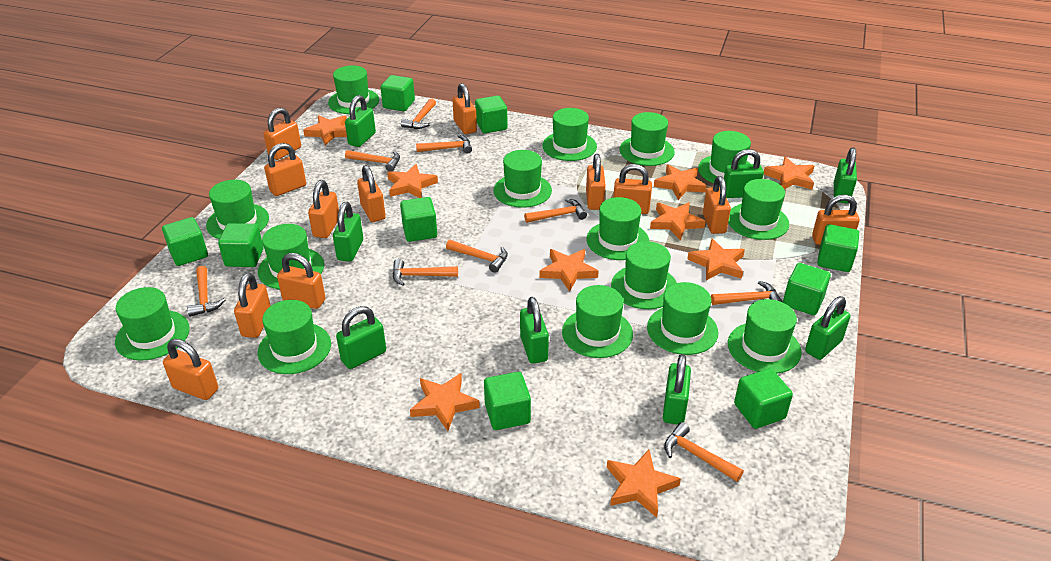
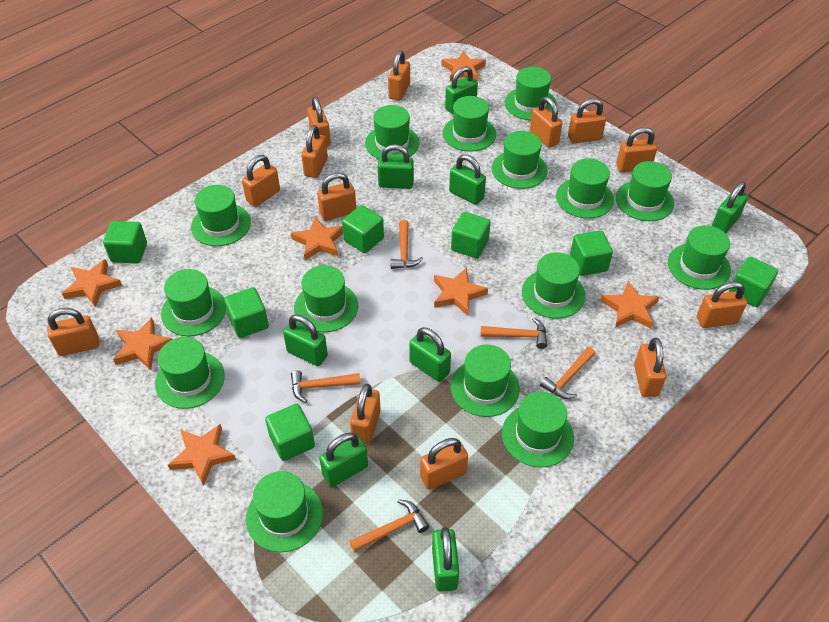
green cube: [162,217,208,266] [218,223,264,267] [380,75,415,111] [400,197,437,242] [475,96,508,133] [484,372,531,430] [734,368,793,429] [783,263,831,315] [817,224,859,272] = 9 -> [103,221,147,264] [224,287,269,338] [265,404,315,461] [342,205,384,253] [451,212,491,259] [570,230,613,276] [729,257,778,307] = 7
orange hammer: [187,266,226,317] [345,150,400,171] [392,259,458,285] [401,99,436,129] [416,135,472,154] [446,240,508,273] [524,199,587,223] [664,422,744,482] [711,281,783,305] = 9 -> [291,370,361,403] [350,499,429,552] [391,220,423,269] [481,318,547,349] [540,347,595,399] = 5
orange padlock: [163,339,218,400] [234,273,271,338] [263,108,301,160] [264,143,306,196] [277,253,326,309] [308,180,339,238] [357,165,386,222] [452,83,477,134] [586,154,606,210] [613,164,652,214] [703,176,731,234] [812,194,860,245] = 12 -> [47,308,99,356] [242,155,280,207] [301,125,328,178] [307,97,331,147] [317,173,356,221] [350,384,381,444] [388,51,410,101] [420,438,468,490] [530,97,562,148] [568,98,606,143] [616,127,657,172] [634,338,666,397] [697,282,747,328] = 13
orange star: [303,115,347,145] [387,164,438,198] [410,373,480,431] [539,249,598,292] [607,449,681,518] [650,202,706,240] [654,165,707,200] [687,238,745,280] [764,157,814,190] = 9 -> [62,259,122,307] [113,318,173,370] [168,424,236,486] [291,216,343,260] [434,267,488,316] [441,50,486,82] [601,281,659,328] = 7

